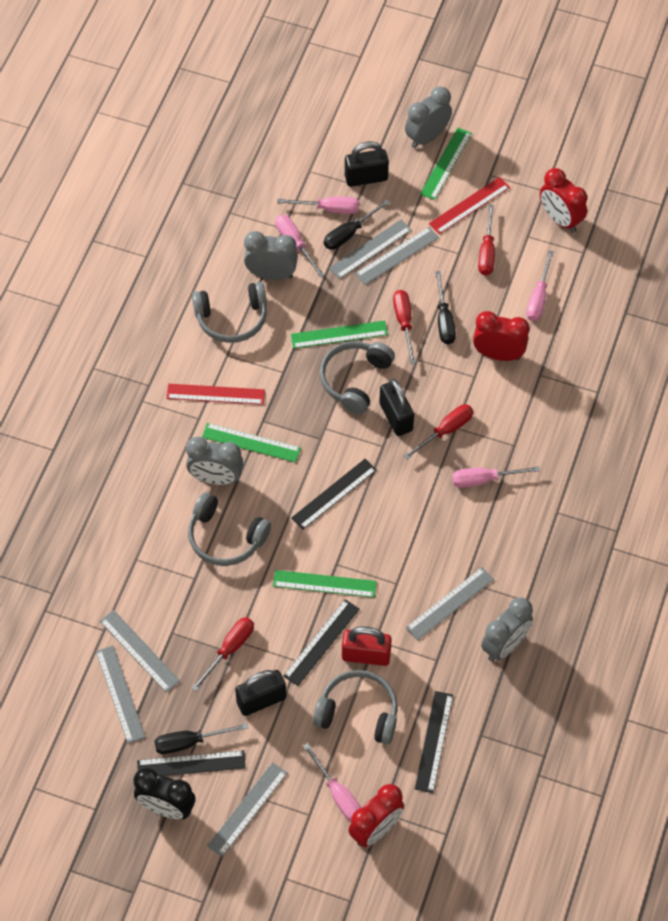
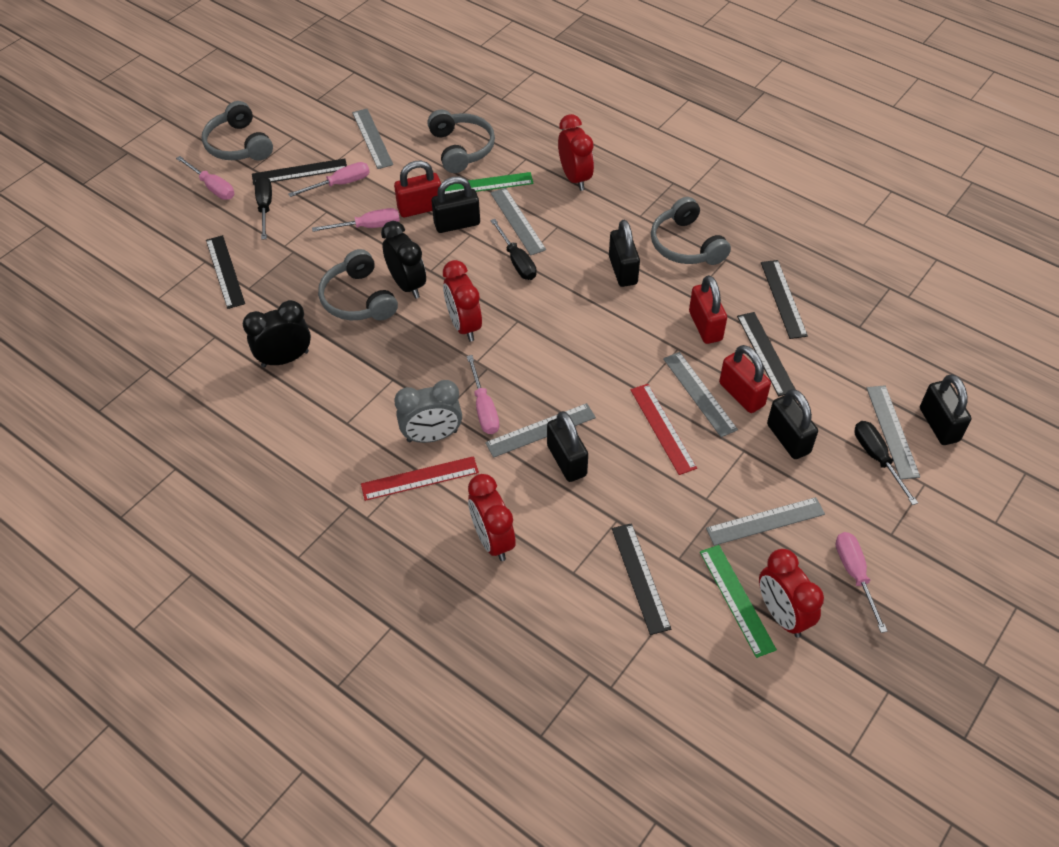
black clock: [134,768,196,819] = 1 -> [243,300,311,367] [381,221,426,299] = 2
black padlock: [235,670,286,716] [345,141,389,187] [379,379,414,436] = 3 -> [431,176,480,233] [547,411,588,482] [609,220,640,287] [767,389,818,459] [920,374,971,445] = 5
black ruler: [137,750,246,776] [283,599,360,686] [291,459,377,530] [415,691,453,793] = 4 -> [206,235,245,309] [252,158,347,185] [612,523,671,635] [737,312,796,396] [761,260,808,339] = 5
green ruler: [202,423,301,462] [273,570,377,598] [291,321,388,349] [420,128,472,200] = 4 -> [445,172,534,194] [700,545,777,658] = 2
grey clock: [186,437,243,485] [244,231,298,280] [405,87,452,148] [481,597,533,661] = 4 -> [394,380,462,443] = 1
red clock: [348,784,404,847] [473,311,529,361] [540,168,587,232] = 3 -> [443,260,482,342] [468,474,516,561] [558,114,594,191] [759,549,824,638] = 4
red padlock: [342,627,392,666] = 1 -> [394,161,441,217] [689,275,727,344] [719,345,771,413] = 3
red screwdriver: [192,617,254,691] [393,290,416,364] [403,404,473,460] [478,204,495,275] = 4 -> none = 0

